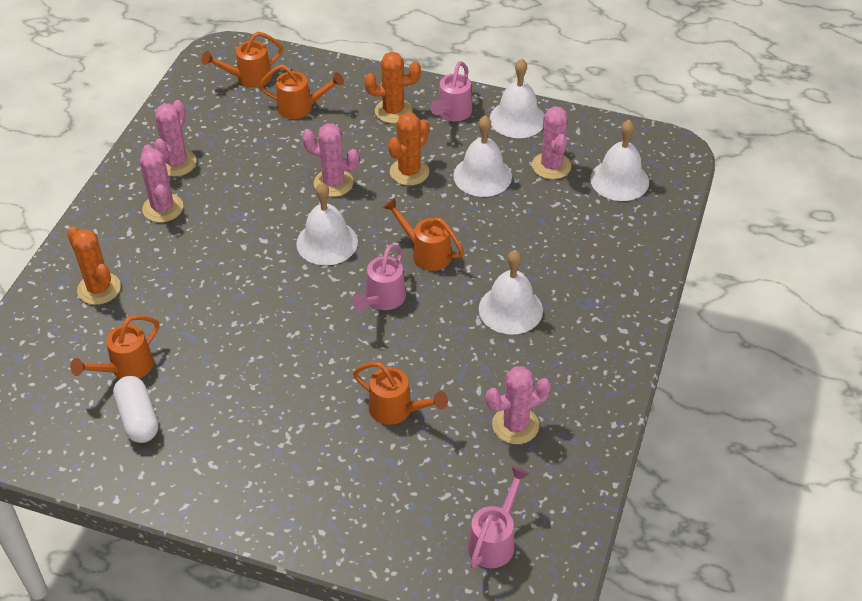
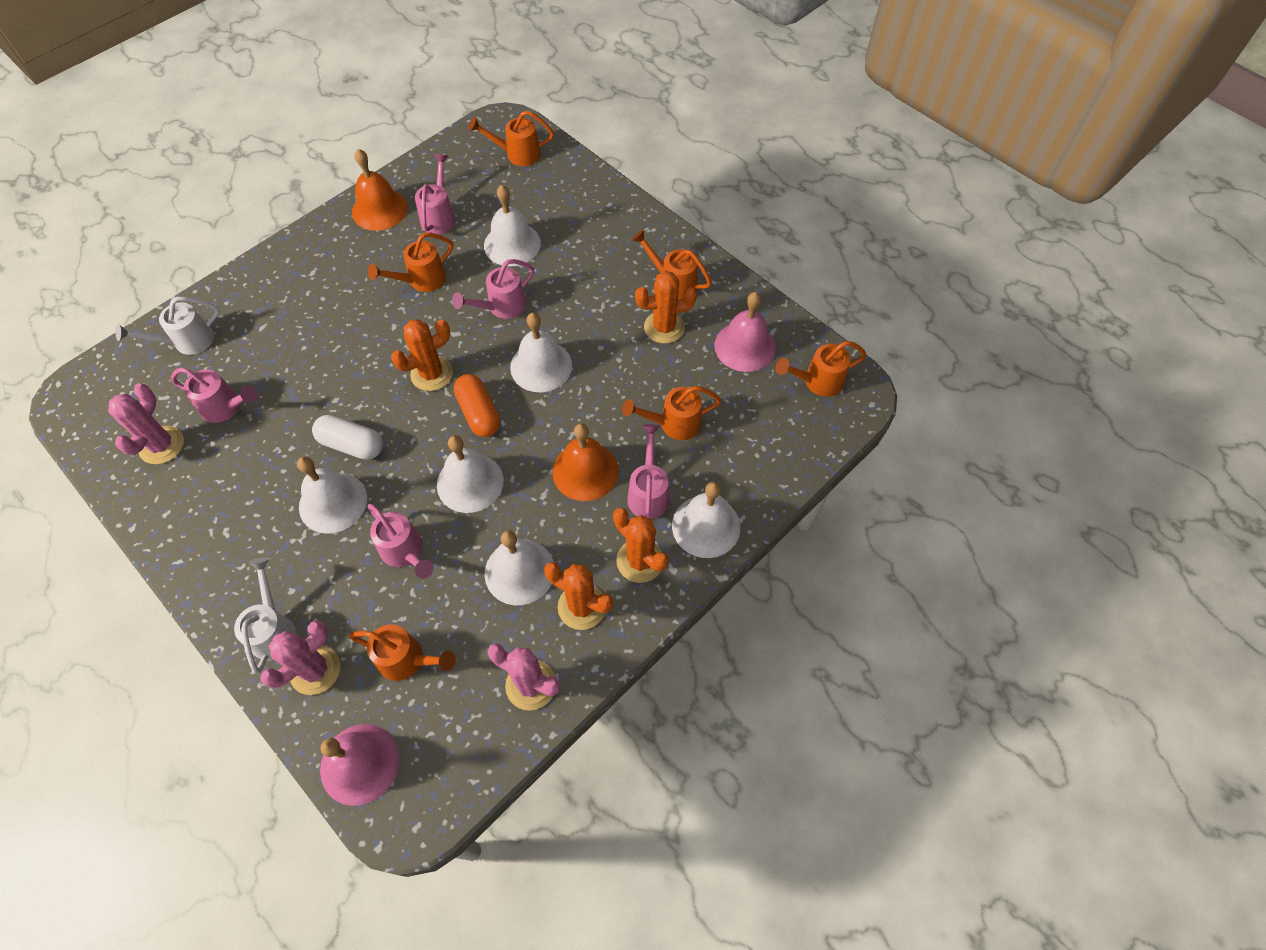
orange bell: none = 0 -> [352,149,408,231] [553,423,619,501] = 2
orange cactus: [67,226,121,305] [365,52,421,123] [388,112,429,186] = 3 -> [391,319,453,391] [544,562,613,630] [613,508,669,583] [635,271,697,344] = 4
orange capsule: none = 0 -> [454,374,500,437] = 1
orange watering can: [70,315,159,379] [202,32,283,88] [259,64,344,119] [353,362,448,425] [383,198,464,271] = 5 -> [349,624,456,681] [368,233,453,292] [469,110,554,166] [622,386,721,440] [632,230,712,300] [775,341,866,397] = 6
pink bell: none = 0 -> [320,724,399,806] [714,292,776,372] = 2
pink cactus: [140,144,183,222] [154,100,197,176] [302,123,360,197] [486,366,551,444] [532,106,571,179] = 5 -> [108,383,184,464] [261,620,340,695] [487,643,560,711] = 3
pink watering can: [352,244,406,311] [430,61,472,121] [468,466,530,569] = 3 -> [171,367,258,423] [368,504,434,579] [415,154,456,234] [452,259,534,319] [627,424,670,519] = 5
white bell: [296,182,358,265] [453,115,512,197] [479,250,543,335] [490,59,544,138] [590,120,649,201] = 5 -> [297,456,367,534] [437,435,504,513] [484,185,541,266] [485,530,554,605] [510,313,572,392] [672,482,740,558] = 6
white watering can: none = 0 -> [116,297,220,355] [234,558,296,673] = 2

